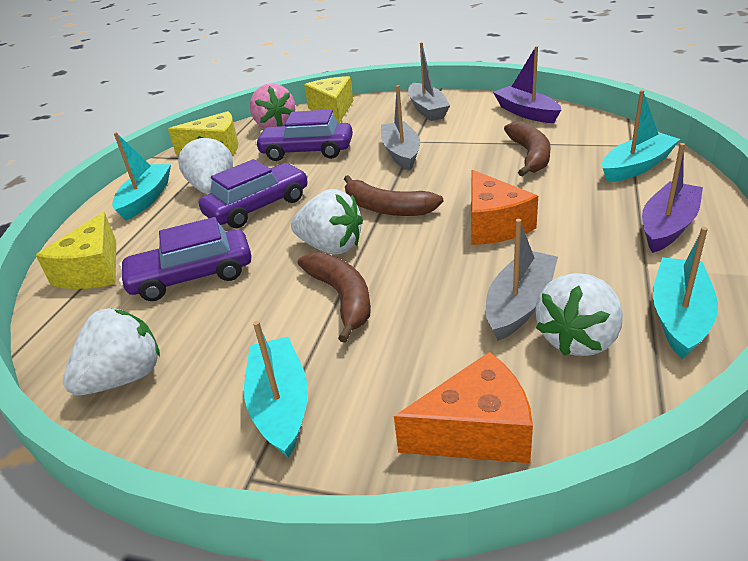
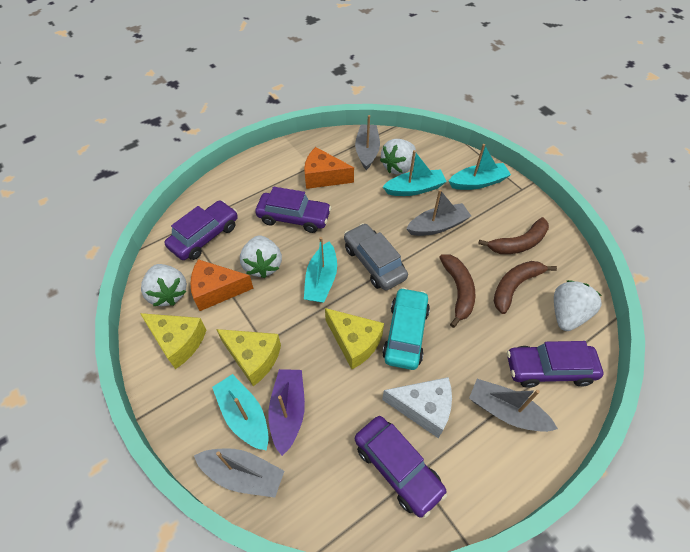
grey boat: [381,85,420,171] [408,42,450,121] [486,219,558,341] = 3 -> [194,448,284,498] [355,115,380,170] [406,189,471,236] [469,379,558,432] = 4
grey car: none = 0 -> [344,223,408,290] = 1
pink strawberry: [250,83,295,128] = 1 -> none = 0
purple boat: [493,46,561,123] [642,143,703,253] = 2 -> [268,369,305,456] = 1
purple car: [119,217,252,301] [199,159,308,228] [255,109,353,161] = 3 -> [165,200,238,260] [255,187,332,233] [355,416,447,518] [507,341,603,388] = 4
turquoise car: none = 0 -> [382,287,430,370] = 1
white cheese: none = 0 -> [382,377,452,438] = 1

